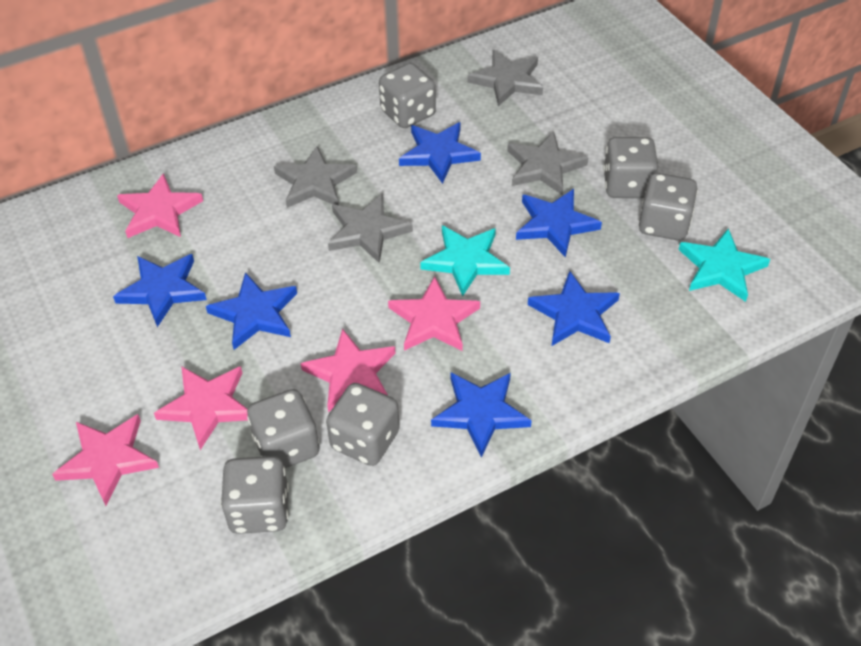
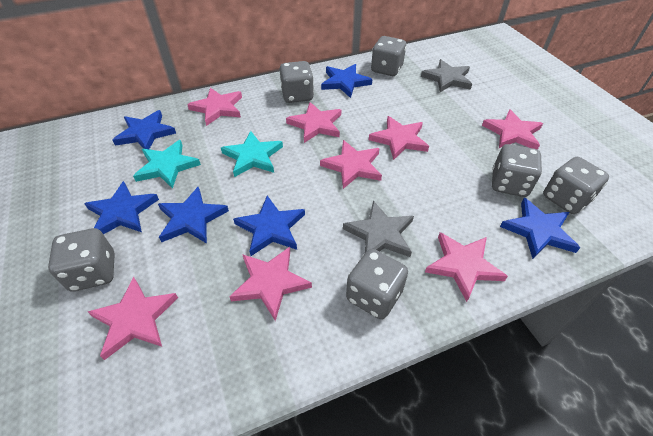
grey star: [274,146,357,208] [328,194,413,264] [468,50,543,106] [507,132,588,195] = 4 -> [343,201,414,257] [421,59,472,92] = 2
pink star: [52,414,159,506] [117,173,203,238] [154,366,248,450] [301,328,396,412] [388,276,480,351] = 5 -> [88,277,178,360] [187,88,242,126] [229,247,312,321] [286,102,341,143] [320,140,382,189] [369,116,429,160] [425,232,508,302] [482,109,543,150] = 8

